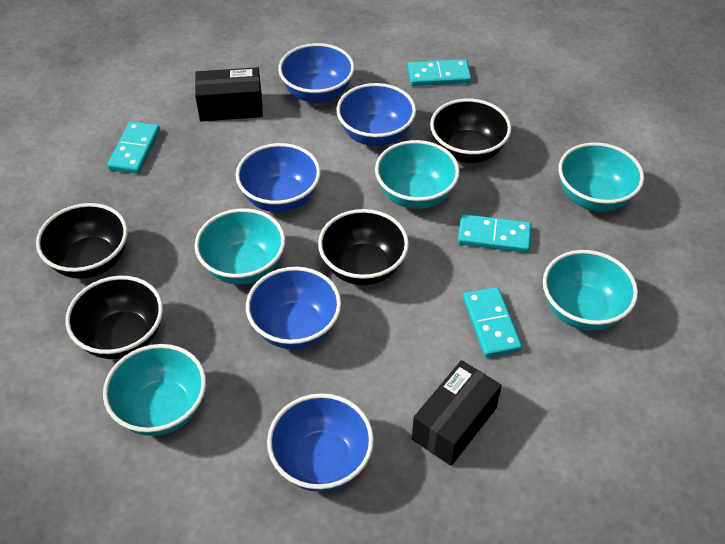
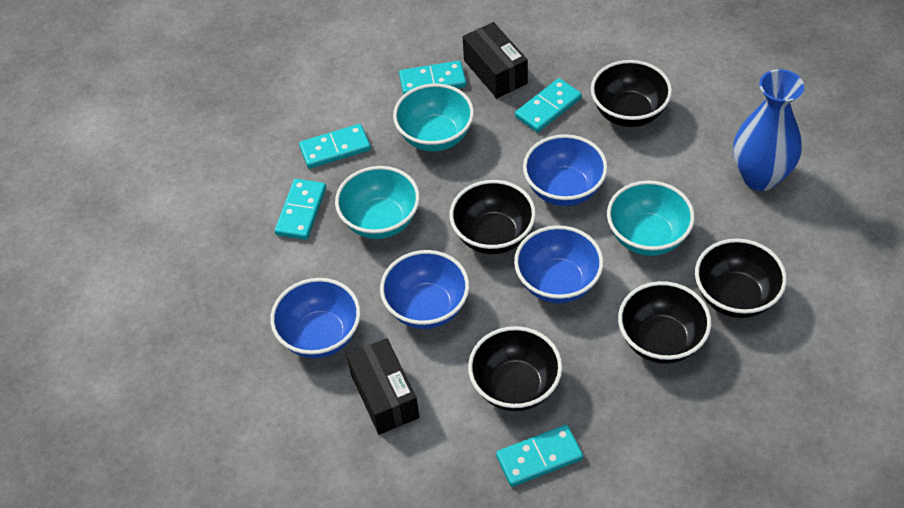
black bowl: [36,203,128,279] [65,276,163,359] [318,209,409,285] [430,99,511,163] = 4 -> [450,180,536,254] [468,326,562,411] [591,60,672,127] [618,281,711,364] [695,239,787,318] = 5
blue bowl: [236,143,321,212] [246,267,341,349] [267,393,374,492] [278,43,355,103] [337,83,416,146] = 5 -> [270,278,361,358] [380,250,469,329] [514,225,604,303] [523,134,608,206] = 4
blue vase: none = 0 -> [733,69,804,191] = 1
turquoise bowl: [103,344,206,436] [195,208,285,285] [375,140,460,209] [543,250,638,331] [558,142,644,212] = 5 -> [335,166,420,239] [393,84,474,151] [607,181,695,256] = 3
turquoise domino: [107,121,160,174] [408,59,471,86] [458,214,531,253] [463,287,522,358] = 4 -> [275,179,326,240] [299,124,371,169] [399,61,466,95] [496,425,583,487] [515,78,582,132] = 5

